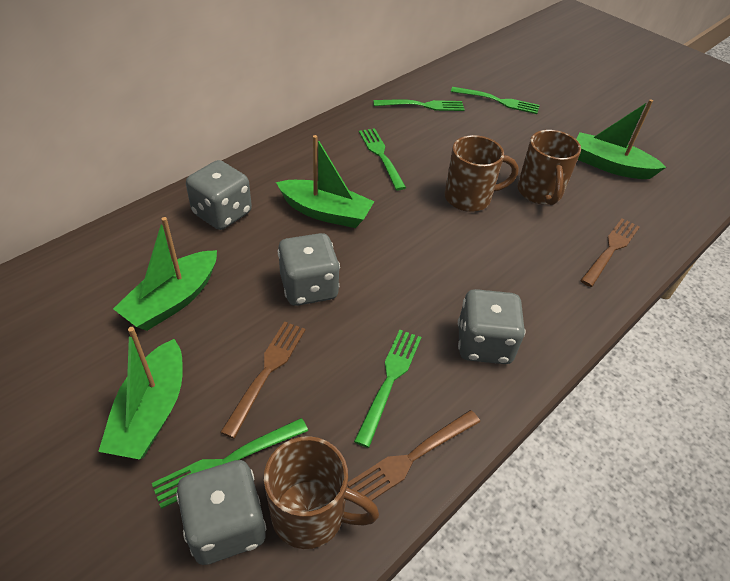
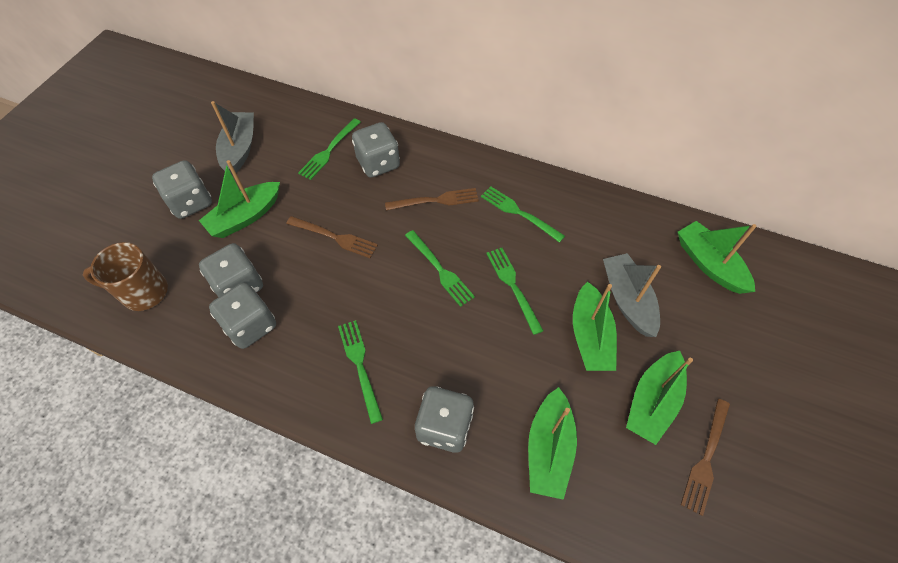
brown mug: [264,436,379,549] [445,135,519,212] [517,130,581,205] = 3 -> [83,242,168,311] = 1
green boat: [98,327,183,460] [113,217,217,331] [276,135,375,228] [576,99,667,179] = 4 -> [199,160,280,238] [528,387,577,500] [573,282,617,371] [626,351,693,445] [678,221,757,294] = 5
grey boat: none = 0 -> [211,101,254,176] [603,253,661,337] = 2
grey dice: [176,460,266,565] [186,160,252,230] [278,233,340,306] [458,289,525,364] = 4 -> [152,160,212,219] [199,243,263,297] [209,282,276,349] [352,122,400,178] [415,386,474,453] = 5

